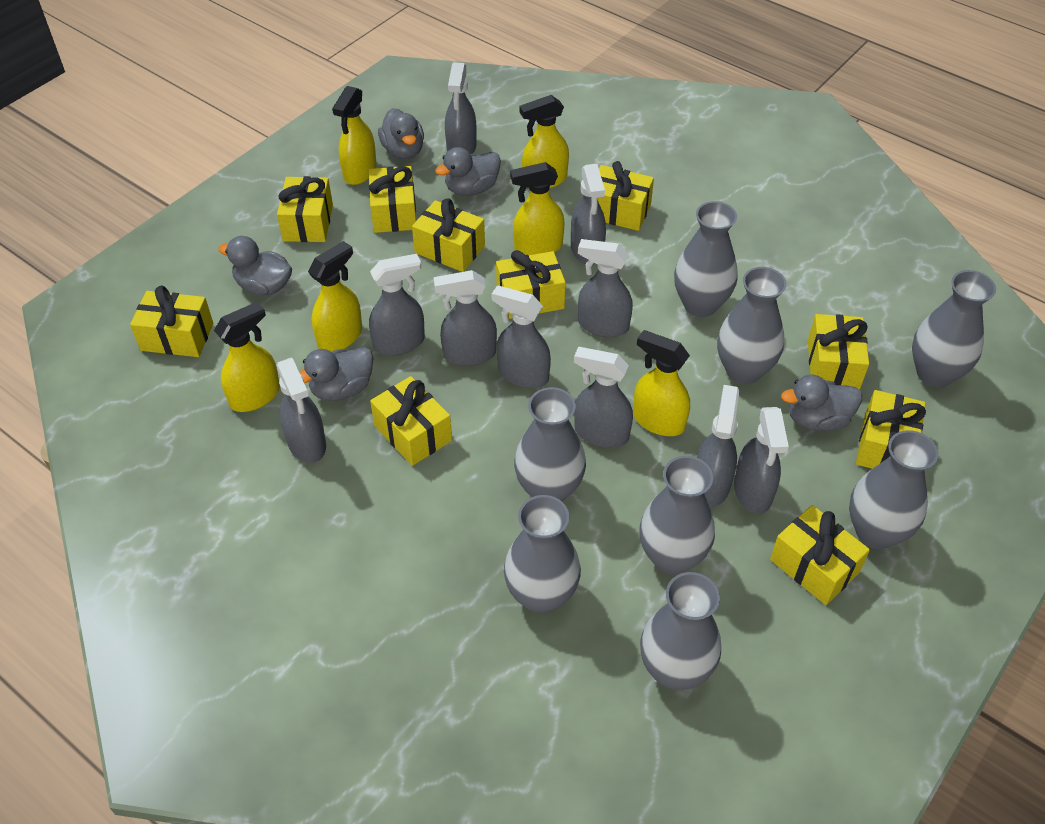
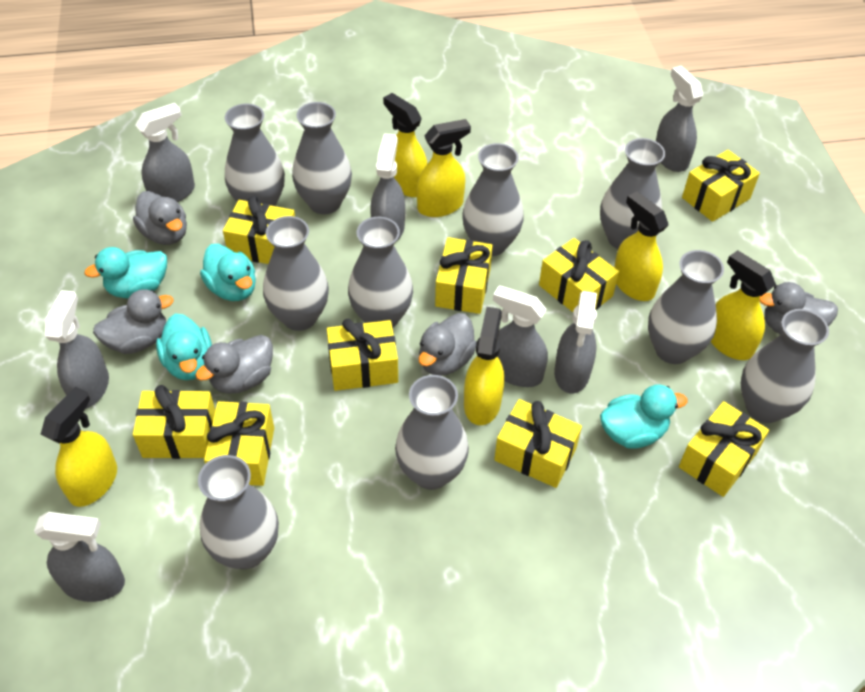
grey spray bottle: [277,358,326,463] [369,254,425,356] [434,270,497,366] [445,62,477,154] [492,285,551,388] [571,164,606,265] [574,347,633,448] [578,239,633,337] [697,385,739,507] [734,407,789,514] = 10 -> [34,512,125,602] [45,290,109,409] [135,103,195,202] [370,134,405,240] [493,286,548,387] [554,291,597,394] [656,66,703,172] = 7
grey vase: [504,495,581,614] [514,387,586,502] [640,456,715,575] [640,572,721,690] [674,201,737,317] [717,267,787,384] [849,430,939,549] [912,270,996,388] = 8 -> [198,455,279,569] [225,104,285,206] [263,216,329,331] [292,102,352,214] [348,217,413,328] [395,375,469,490] [462,143,524,256] [600,138,665,249] [648,250,724,364] [740,309,829,423] = 10
turquoise duck: none = 0 -> [84,247,167,298] [156,314,212,380] [200,244,256,301] [600,384,688,449] = 4
yellow gift: [130,285,213,357] [277,176,333,242] [369,166,416,233] [370,376,452,466] [412,198,485,272] [496,250,566,319] [598,161,654,231] [770,505,870,605] [808,314,869,390] [856,390,926,469] = 10 -> [133,385,215,459] [204,401,274,486] [223,196,295,264] [327,318,398,391] [435,237,493,314] [494,399,582,488] [539,238,619,312] [679,401,769,497] [682,150,760,222] = 9

